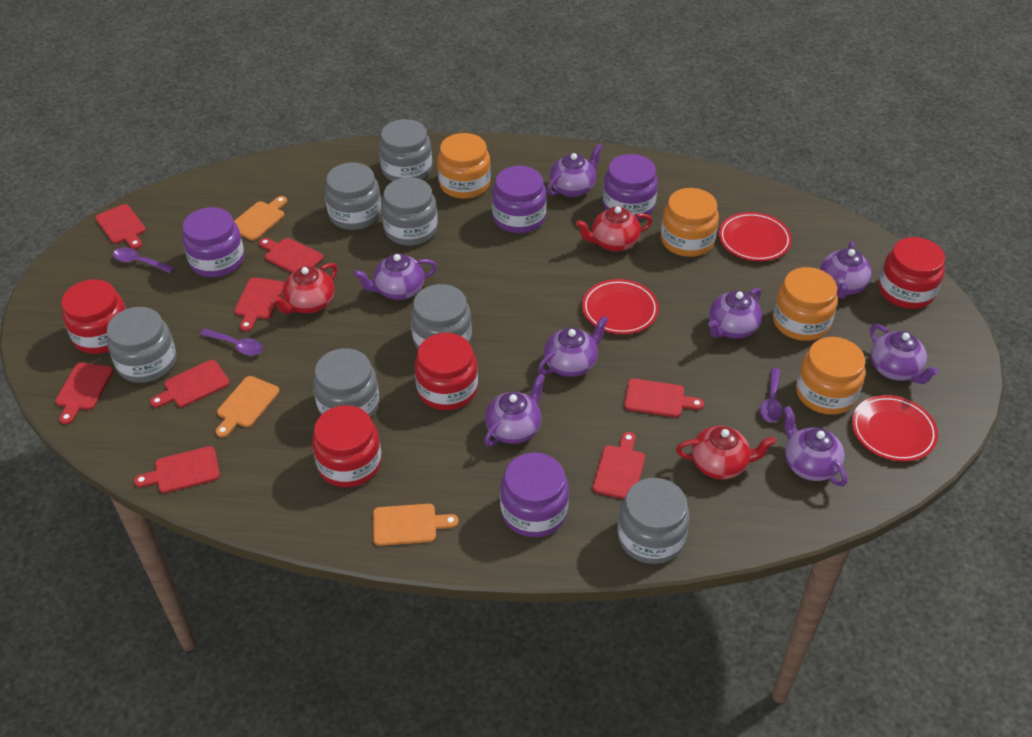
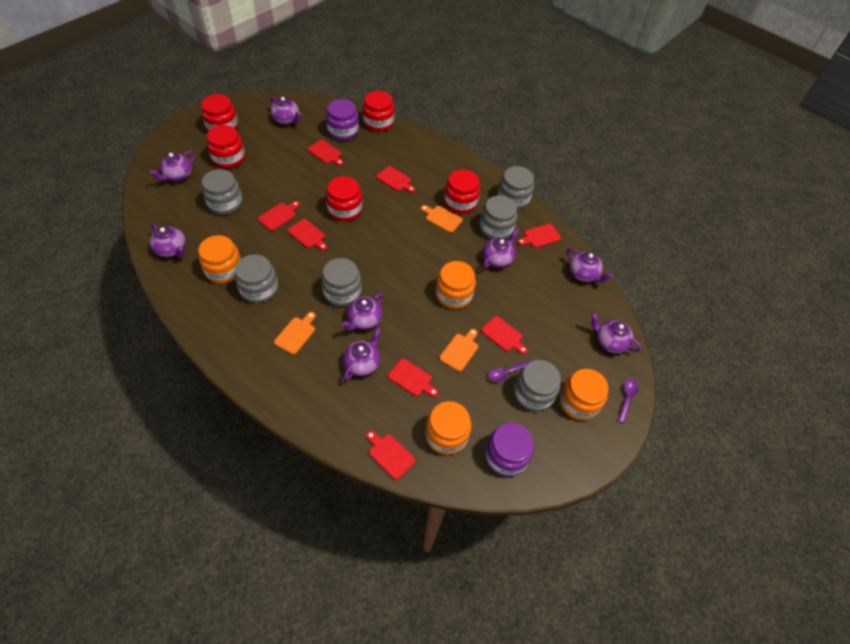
grey jar: [107,307,177,383] [313,348,379,418] [325,163,381,230] [379,119,432,181] [381,177,438,246] [411,284,472,349] [618,478,690,564] = 7 -> [202,169,243,215] [235,254,278,303] [321,258,362,307] [480,195,518,239] [497,166,534,210] [514,360,561,412] = 6
purple jar: [182,207,244,277] [492,166,547,233] [500,452,569,537] [603,154,658,220] = 4 -> [326,99,359,141] [485,423,534,477] = 2
purple spoon: [113,247,175,273] [200,329,263,356] [760,368,783,422] = 3 -> [488,360,531,382] [617,379,639,423] = 2
red jar: [62,280,126,354] [312,405,382,487] [415,333,478,410] [879,237,945,309] = 4 -> [201,94,238,131] [207,125,245,168] [326,176,362,221] [363,91,394,132] [444,170,480,214] = 5
red plate: [582,279,659,334] [719,212,792,261] [852,395,938,462] = 3 -> none = 0
red teapot: [271,263,337,314] [576,207,652,252] [676,426,776,479] = 3 -> none = 0

